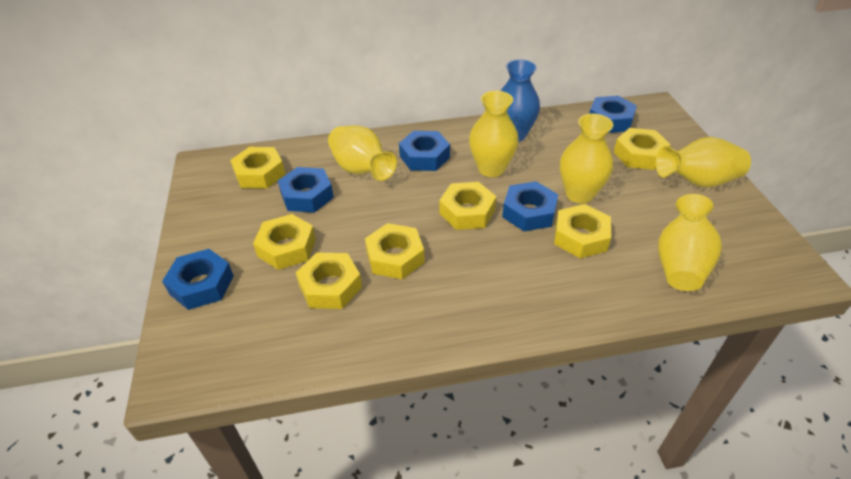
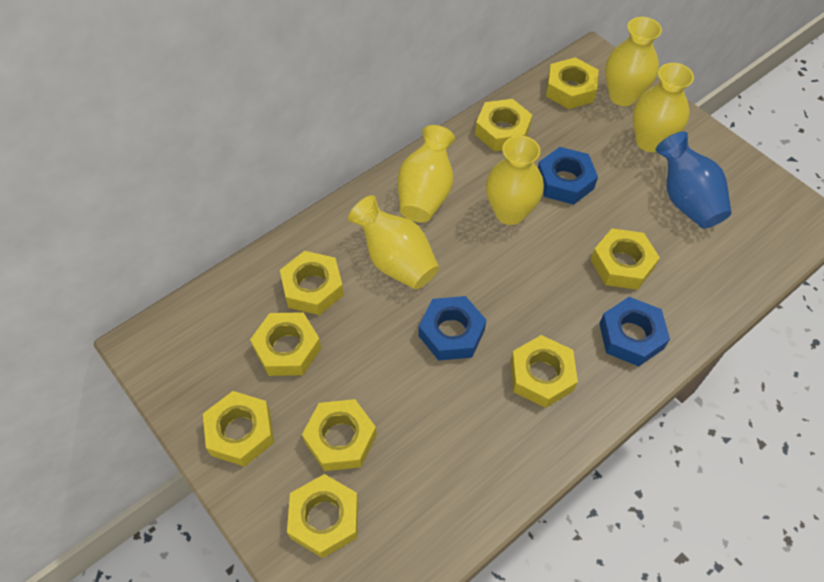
blue nut: [162,249,234,310] [278,167,334,213] [399,131,450,171] [502,181,558,231] [589,96,637,133] = 5 -> [419,296,486,361] [538,147,598,205] [599,297,670,366] = 3
yellow nut: [230,147,285,189] [253,214,316,270] [296,253,362,309] [365,223,425,279] [439,182,496,230] [554,204,611,258] [614,128,671,170] = 7 -> [203,391,274,467] [250,312,321,376] [280,251,344,315] [287,474,358,558] [302,399,377,471] [475,99,532,151] [511,335,578,408] [546,57,598,109] [591,228,660,290] = 9

